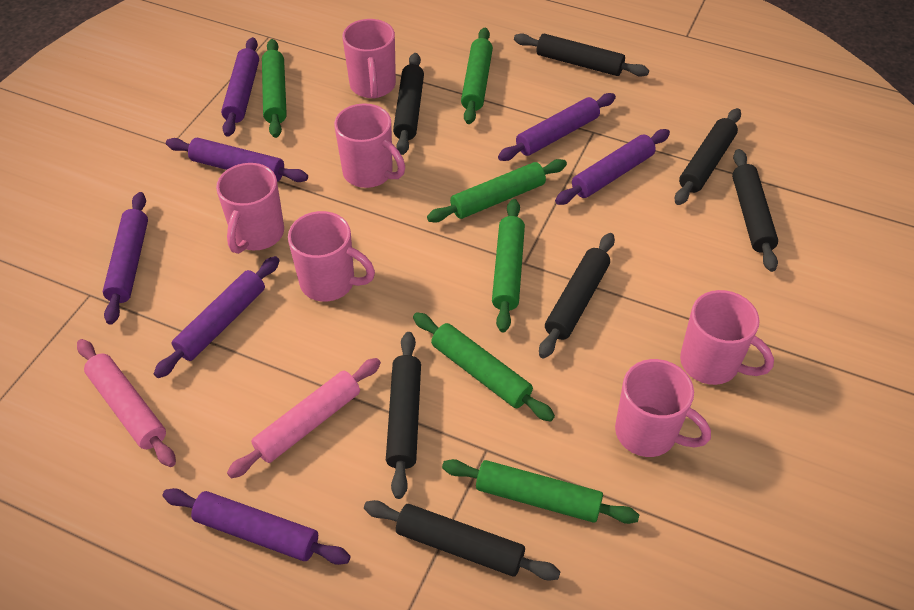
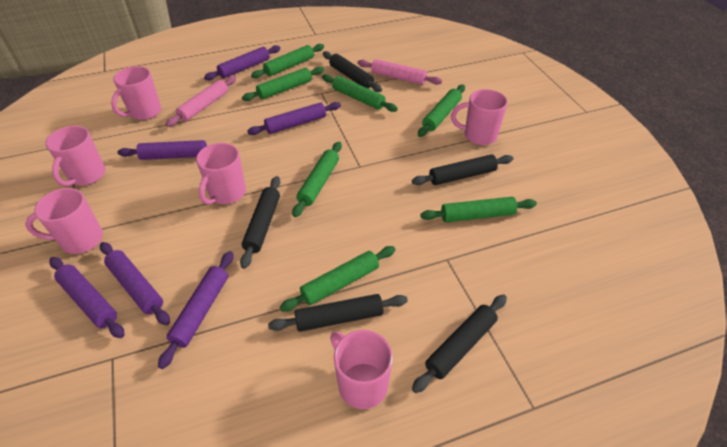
black rolling pin: [364,500,560,581] [386,332,421,499] [393,53,424,155] [514,33,649,77] [539,233,615,358] [675,108,741,205] [732,149,778,272] = 7 -> [240,176,280,269] [268,294,408,332] [323,51,382,92] [412,154,513,185] [412,294,507,393] = 5
green rolling pin: [262,39,287,138] [413,313,555,422] [427,159,567,223] [442,459,639,524] [461,28,493,124] [492,199,525,332] = 6 -> [242,67,324,101] [251,44,324,78] [280,246,396,312] [292,142,342,217] [322,74,398,112] [418,85,465,137] [420,197,537,222] = 7
purple rolling pin: [103,192,148,325] [154,256,280,378] [163,488,351,565] [166,138,308,182] [221,37,259,137] [498,93,616,161] [555,129,670,205] = 7 -> [50,257,125,338] [100,242,170,325] [118,140,207,160] [158,251,233,369] [204,45,281,80] [247,102,341,135] = 6

